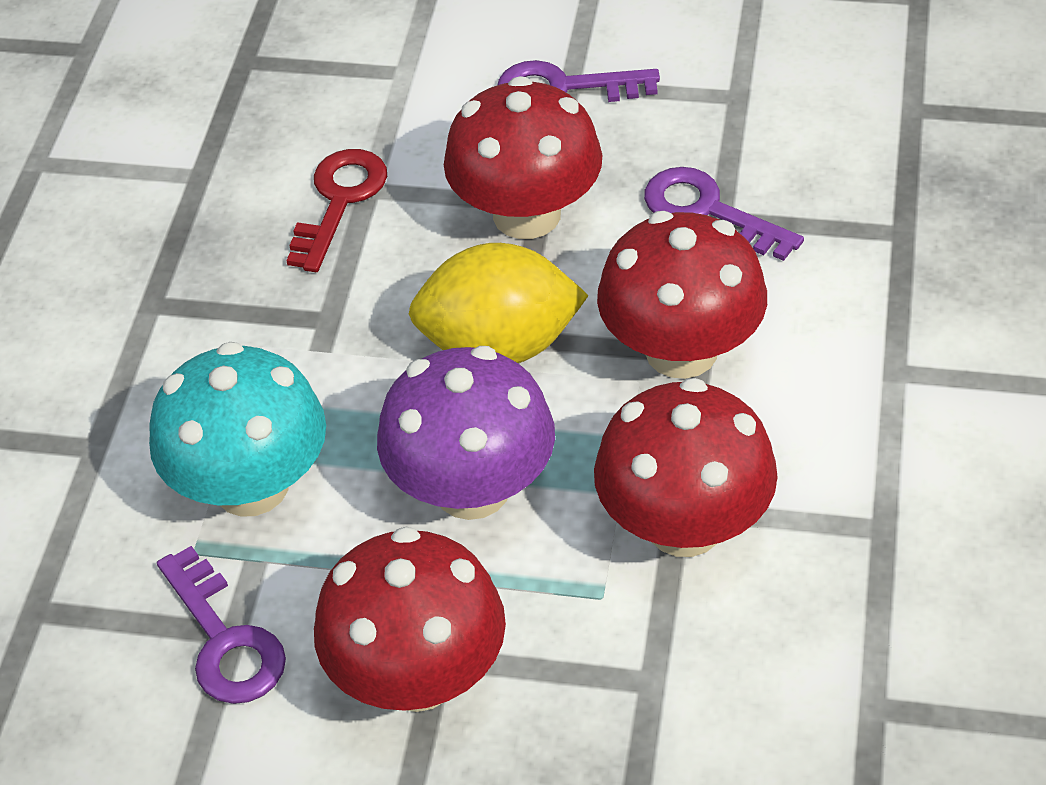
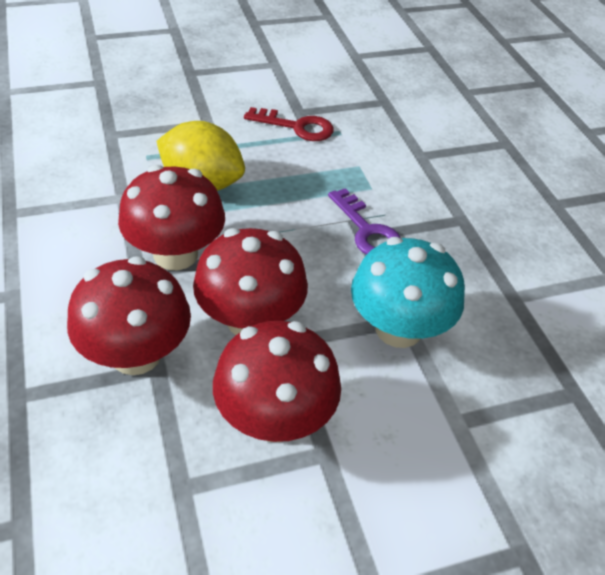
purple key: [157,546,286,704] [498,60,660,102] [644,167,804,261] = 3 -> [328,188,400,255] = 1
purple mushroom: [377,346,555,520] = 1 -> none = 0

